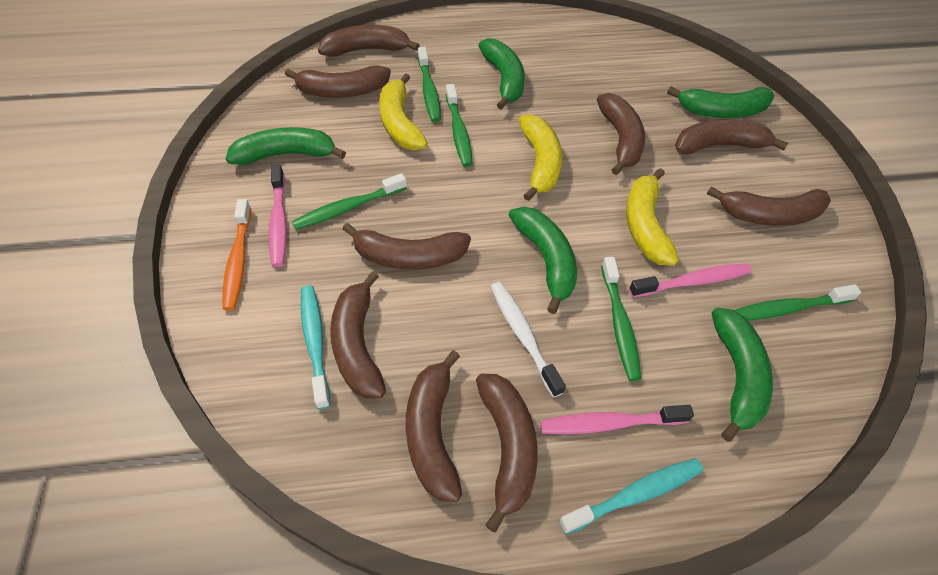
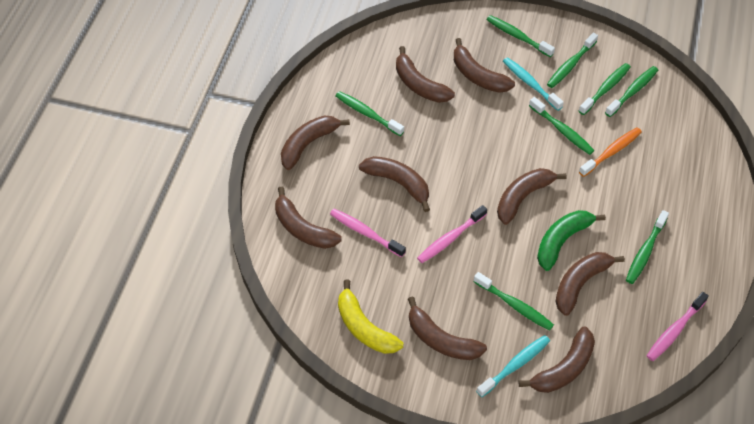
green banana: [226,127,346,165] [478,38,525,110] [509,207,577,314] [667,87,775,118] [712,307,773,442] = 5 -> [537,210,606,271] = 1
green toothbrush: [292,173,407,230] [418,47,441,122] [446,84,472,167] [601,257,641,381] [734,284,861,321] = 5 -> [335,91,404,136] [473,272,554,331] [486,15,555,57] [529,97,594,155] [547,33,598,88] [579,63,631,115] [605,66,658,117] [626,210,669,284] = 8
white toothbrush: [490,282,566,398] = 1 -> none = 0
yellow banana: [379,73,428,150] [519,114,562,201] [626,168,679,266] = 3 -> [338,280,403,354] = 1

